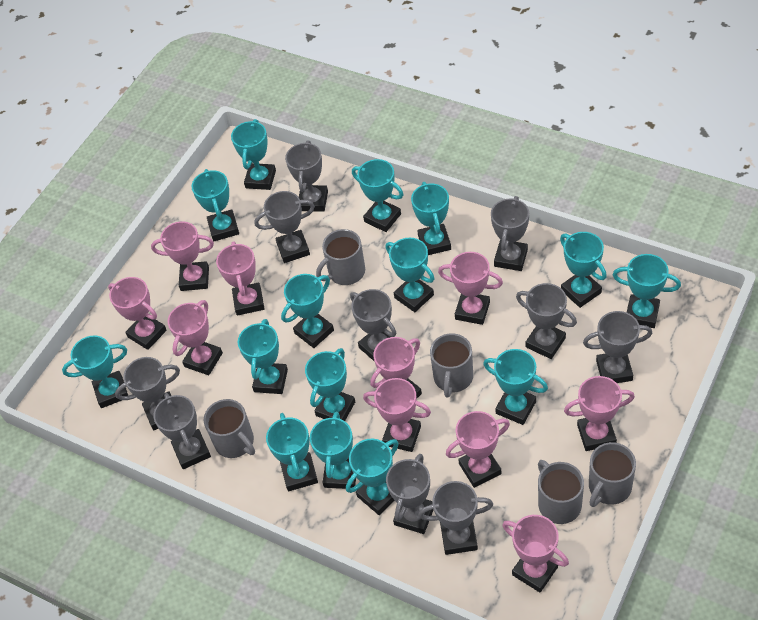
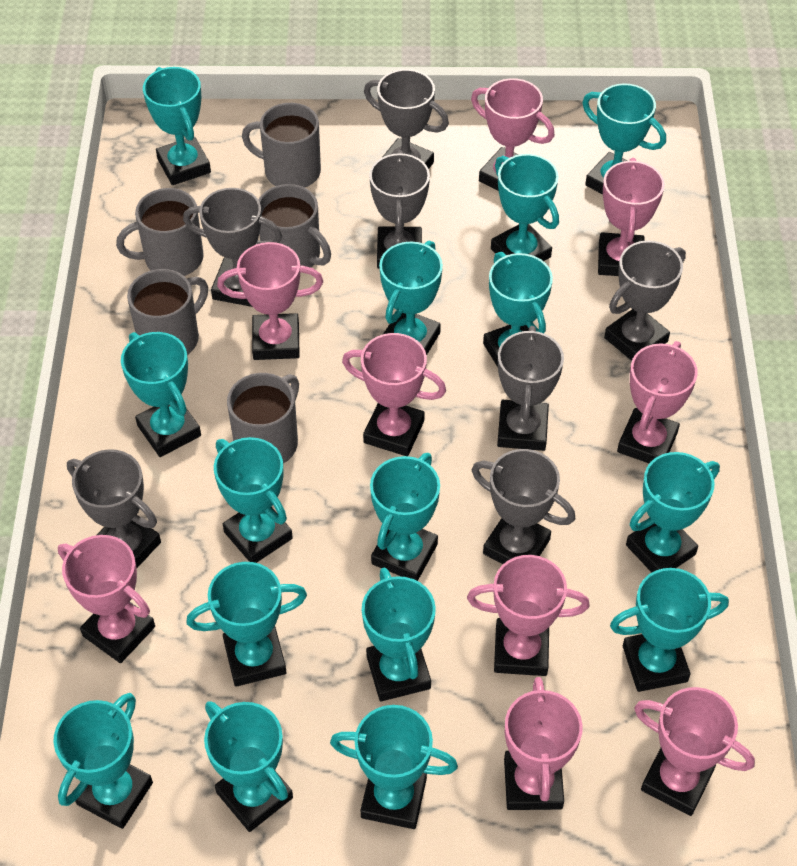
grey trophy: [115,357,180,431] [154,393,211,469] [254,191,315,263] [285,140,328,212] [350,289,396,362] [386,454,434,534] [419,481,493,555] [491,196,529,271] [516,283,577,359] [583,311,652,383] = 10 -> [67,449,161,568] [183,188,282,307] [364,69,449,169] [369,150,430,269] [472,449,575,564] [497,326,564,451] [604,240,686,361] = 7
pink trophy: [108,277,167,350] [151,221,214,291] [168,300,223,375] [216,241,264,316] [363,378,431,452] [370,337,422,398] [438,252,503,325] [446,411,510,488] [502,515,569,592] [564,376,635,451] = 10 -> [58,535,155,663] [217,242,323,360] [342,333,446,456] [467,555,590,676] [471,78,555,191] [504,677,583,810] [598,158,665,276] [617,341,698,463] [634,687,755,816] = 9

